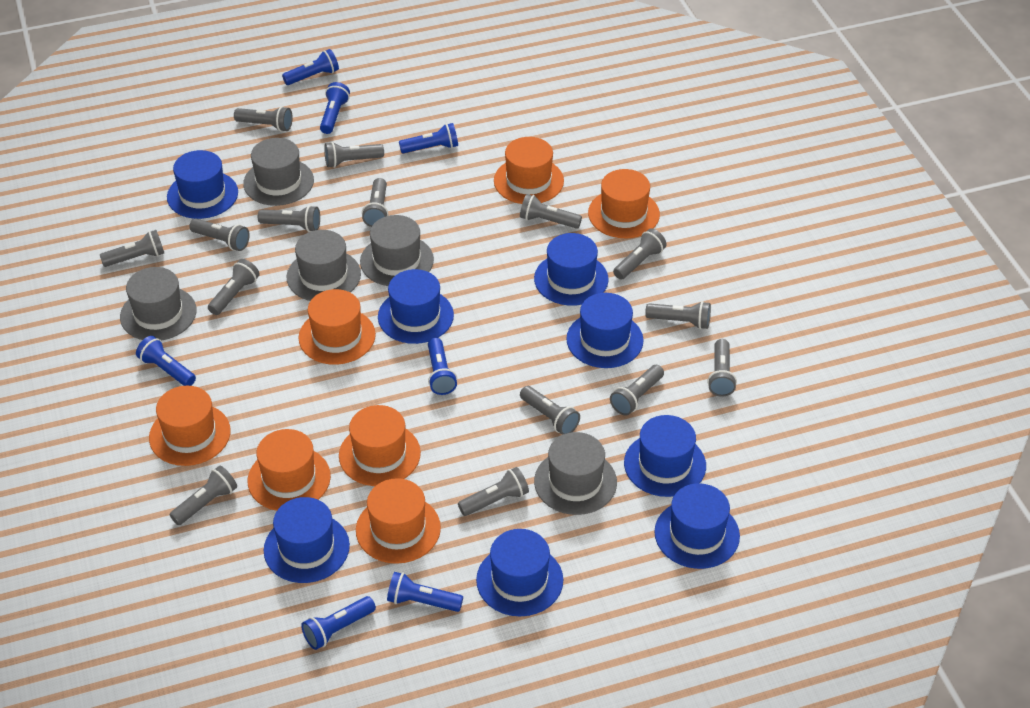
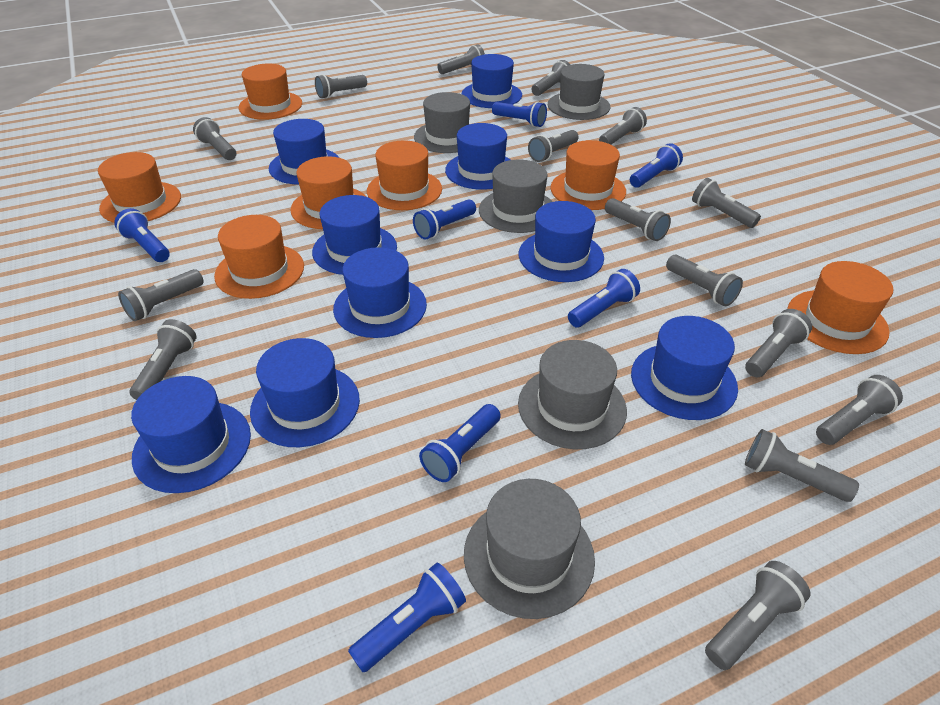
blue hat: [167,150,238,219] [264,497,350,583] [378,269,454,344] [476,529,563,616] [534,233,609,306] [566,293,644,368] [624,415,706,497] [654,483,740,569] = 8 -> [131,376,251,493] [250,338,360,447] [269,119,340,185] [312,195,397,275] [333,247,427,338] [445,123,510,190] [462,54,522,108] [519,201,604,282] [631,316,738,420] = 9

